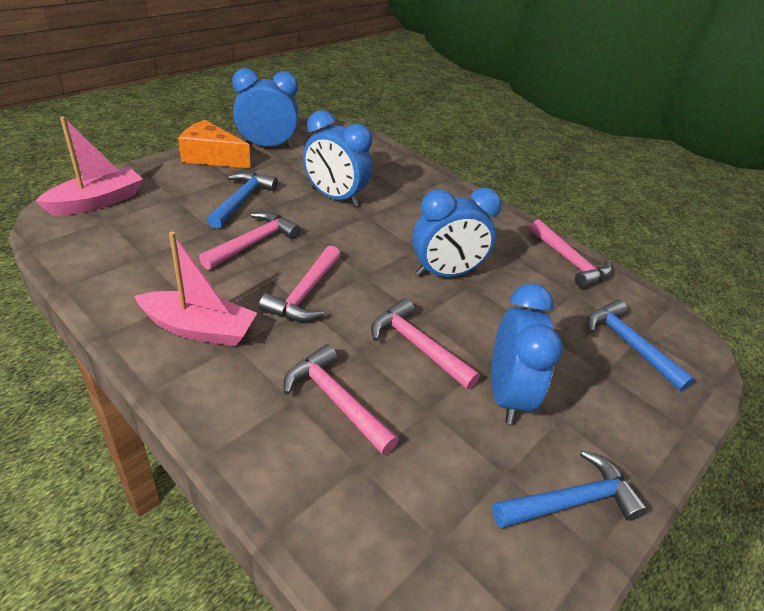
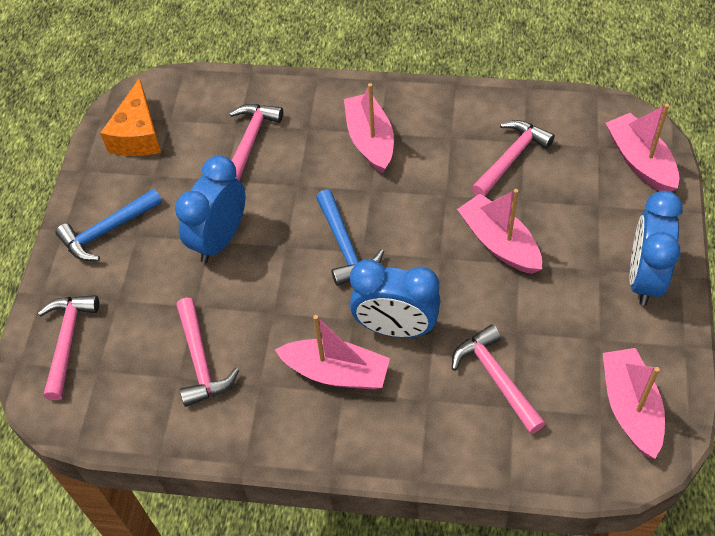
blue clock: [232,68,298,148] [303,110,372,207] [412,187,502,277] [491,284,563,424] = 4 -> [175,155,245,263] [350,260,440,338] [630,191,683,306] = 3
blue hammer: [207,172,278,229] [492,450,648,528] [587,300,695,391] = 3 -> [55,189,162,261] [316,190,384,286] = 2
pink boat: [36,116,143,216] [134,232,257,346] = 2 -> [275,315,390,390] [344,83,394,174] [457,189,542,274] [602,348,665,459] [606,104,679,192] = 5

